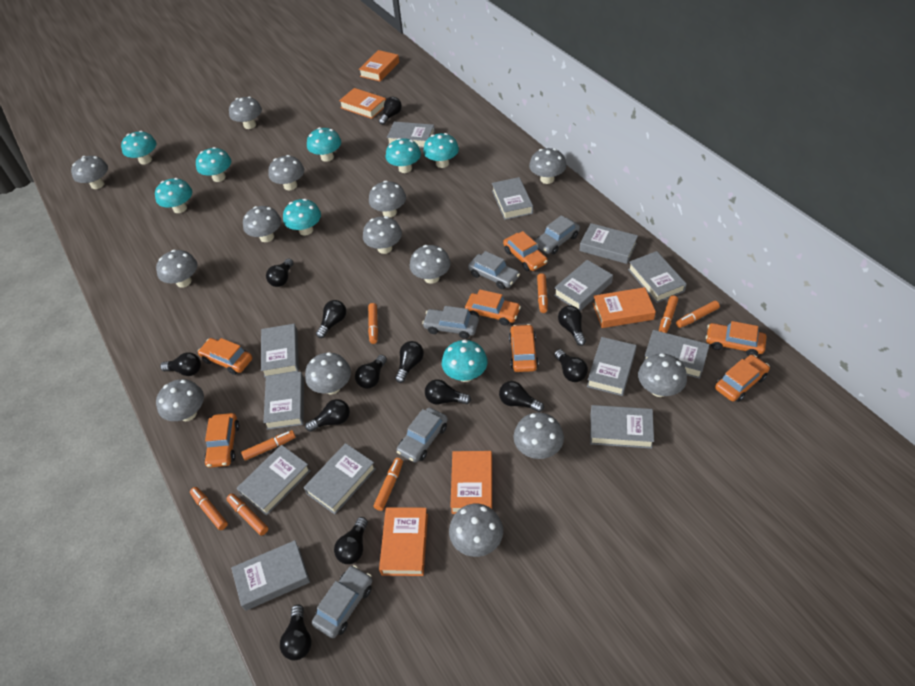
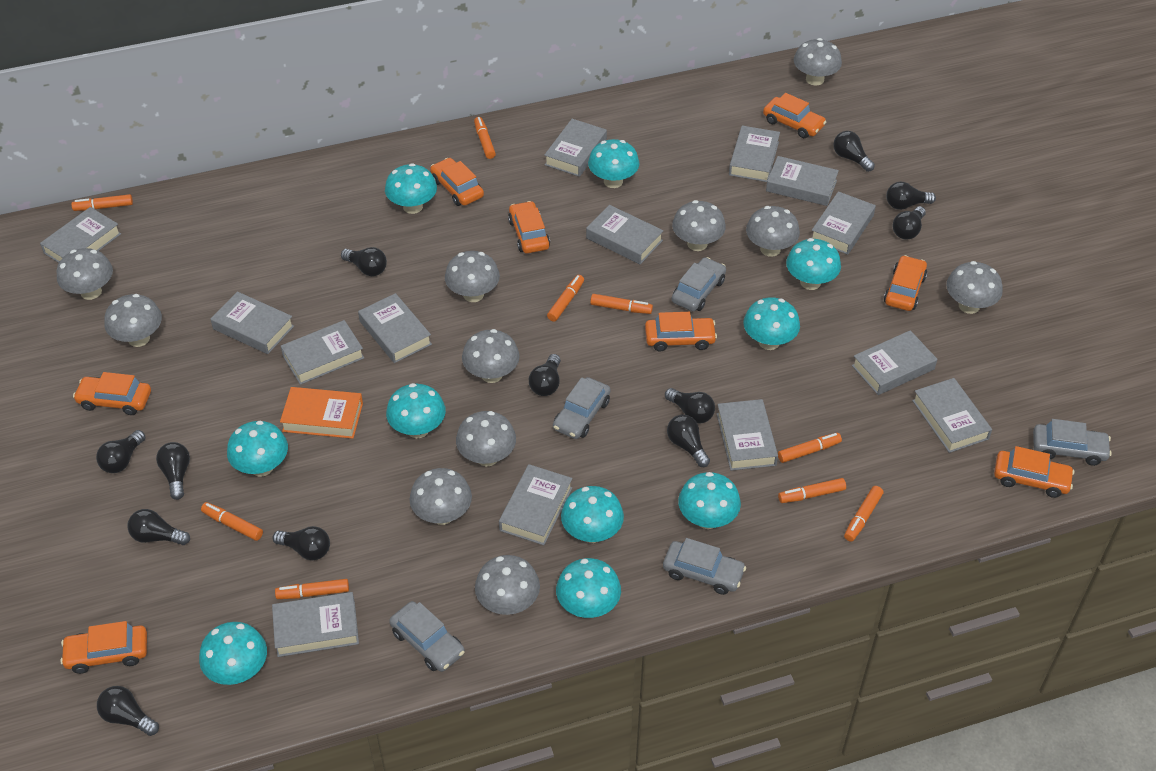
black light bulb: [160,352,201,376] [266,258,293,287] [280,604,312,660] [305,399,350,432] [316,300,346,338] [334,517,368,564] [355,355,387,389] [379,97,402,125] [395,341,424,383] [425,379,471,404] [499,381,544,412] [554,349,588,382] [558,305,586,346] = 13 -> [96,430,146,473] [97,686,159,736] [128,509,190,545] [156,442,190,500] [272,526,330,560] [341,247,387,276] [529,354,561,396] [665,388,715,423] [667,415,710,467] [833,131,875,172] [886,182,936,210] [893,206,926,240] = 12
grey book: [231,540,310,611] [237,445,311,516] [261,324,299,378] [263,372,304,430] [304,443,376,514] [387,122,435,148] [492,177,533,220] [554,260,613,311] [579,223,638,264] [587,337,637,396] [590,405,654,449] [628,251,687,303] [643,330,710,379] = 13 -> [40,207,121,263] [211,291,294,354] [272,592,359,657] [281,320,364,385] [358,293,432,363] [499,464,573,545] [544,119,607,177] [586,205,663,264] [717,399,778,471] [729,126,780,182] [766,156,839,206] [811,191,876,255] [852,330,937,395] [912,378,992,453] = 14
grey mushroom: [71,156,108,189] [156,250,198,288] [156,379,204,422] [229,96,262,129] [243,206,281,242] [268,155,304,190] [305,352,351,394] [363,216,402,254] [369,181,406,217] [410,245,451,284] [449,504,503,557] [513,412,564,459] [529,148,566,184] [638,353,687,397] = 14 -> [57,248,113,300] [104,294,162,347] [410,468,472,525] [445,251,500,302] [456,411,516,466] [462,329,520,383] [475,555,540,615] [672,200,726,251] [746,206,800,257] [794,38,842,85] [946,261,1003,314] = 11
orange book: [339,88,386,119] [359,50,399,81] [379,507,428,576] [450,451,492,514] [593,287,656,328] = 5 -> [280,387,363,439] = 1
orange car: [198,338,252,375] [204,413,240,468] [465,290,521,326] [503,231,548,271] [509,324,539,372] [706,321,767,356] [715,355,770,402] = 7 -> [60,621,147,674] [73,372,151,415] [430,158,484,206] [508,201,550,253] [645,312,717,352] [763,93,826,138] [884,255,927,311] [994,446,1074,498] = 8
orange marker: [190,487,228,530] [226,494,268,536] [241,430,296,460] [368,303,378,344] [374,458,403,511] [537,273,548,313] [659,295,678,333] [676,301,720,328] = 8 -> [71,194,133,211] [201,502,263,541] [275,579,349,599] [474,117,496,159] [547,275,584,322] [590,294,653,314] [778,433,842,463] [778,478,846,503] [844,486,883,542] = 9
turquoise mushroom: [121,131,157,164] [155,178,192,213] [196,147,231,182] [283,199,321,236] [307,127,341,162] [386,138,421,173] [423,133,459,168] [442,340,488,382] = 8 -> [199,622,267,685] [227,421,288,477] [385,163,437,214] [386,383,446,438] [556,558,621,618] [561,486,624,543] [588,139,639,188] [678,472,741,529] [743,297,800,350] [786,238,841,290] = 10

